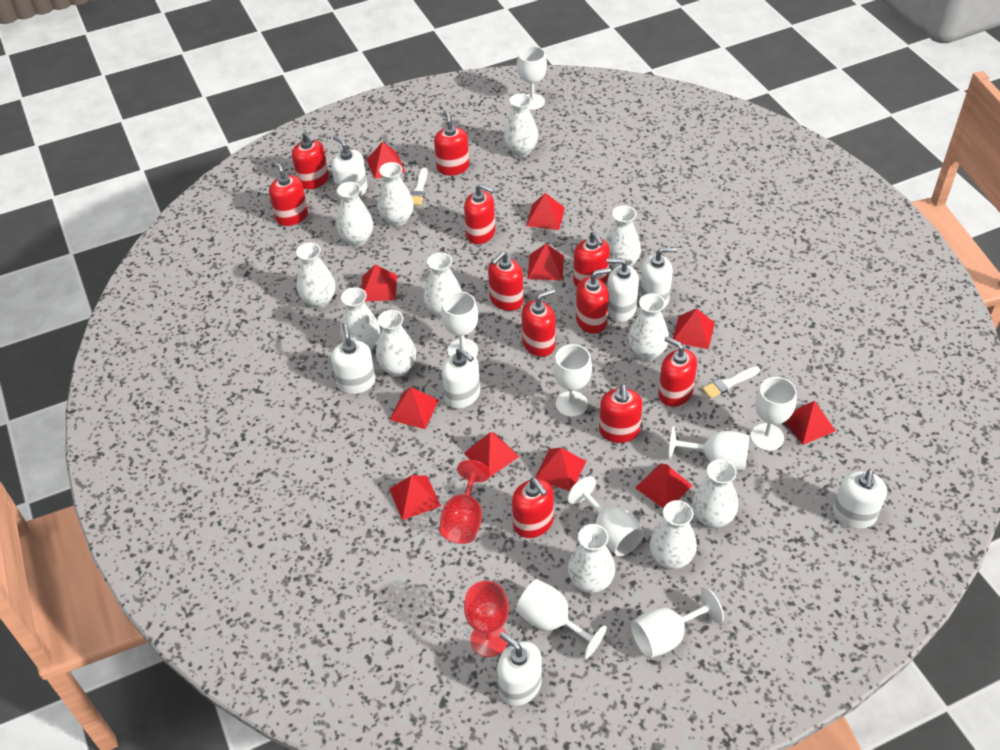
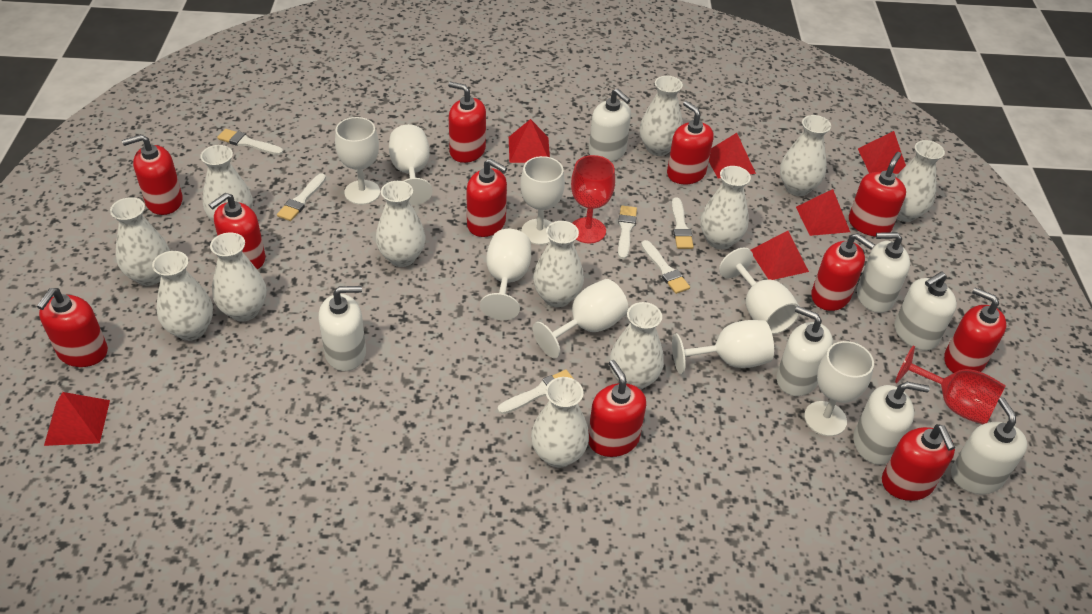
red pyramid: [361,265,397,301] [366,141,405,179] [389,475,441,520] [390,387,439,429] [464,432,519,477] [526,193,565,230] [527,244,564,280] [535,448,586,491] [635,463,693,508] [673,309,715,349] [785,401,836,445] = 11 -> [44,392,110,446] [509,119,550,163] [709,133,756,179] [751,231,809,280] [796,189,850,236] [858,131,906,174] = 6
white brush: [411,168,428,206] [702,366,760,399] = 2 -> [217,129,283,155] [277,173,326,221] [498,370,574,414] [618,205,637,259] [641,240,690,294] [672,197,694,249] = 6

